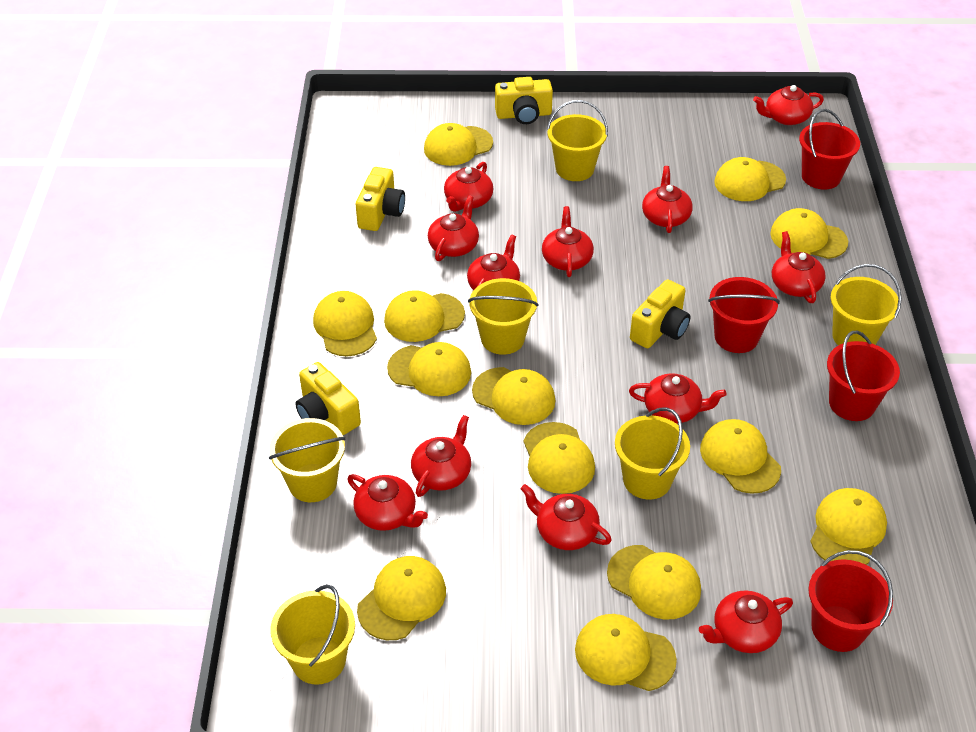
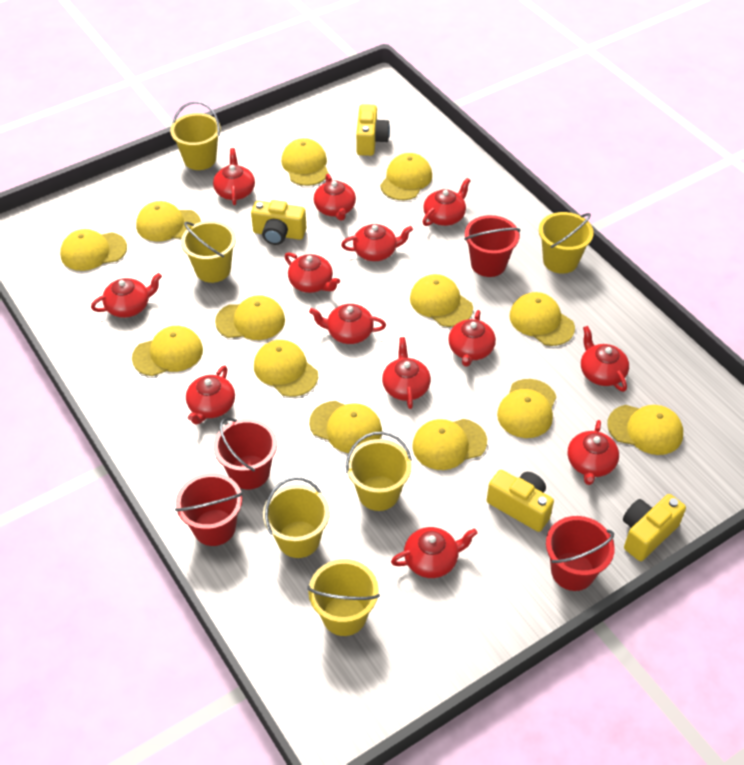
red teapot: [347,474,428,531] [411,415,471,497] [428,195,479,261] [444,162,493,212] [467,234,520,290] [521,484,612,550] [542,206,594,277] [629,373,727,424] [642,166,693,233] [699,590,793,653] [753,85,824,125] [772,231,826,303] = 12 -> [91,273,162,318] [186,365,235,425] [213,148,255,205] [285,252,340,293] [309,304,386,344] [314,174,356,221] [341,224,413,261] [382,337,431,409] [391,527,478,578] [423,178,471,226] [448,310,496,367] [568,420,619,485] [581,326,629,392] = 13

